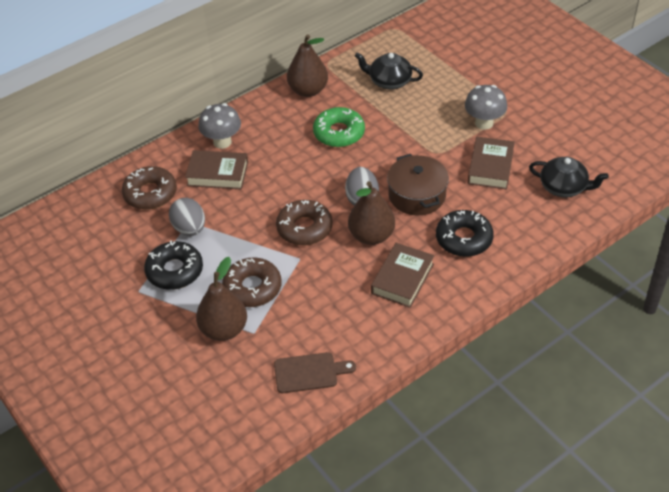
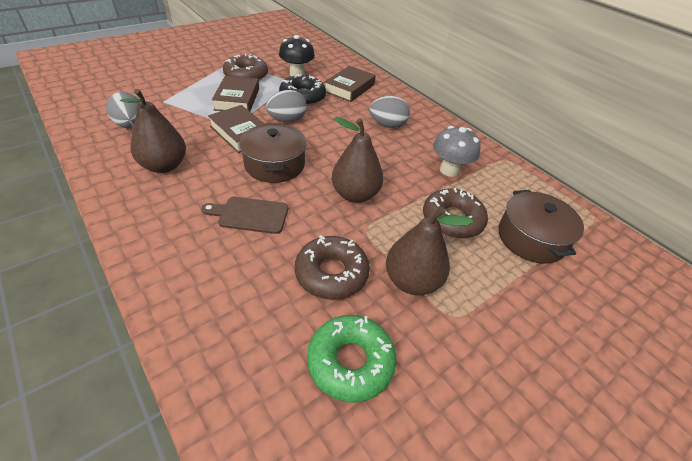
black donut: [144,240,203,290] [436,210,494,257] = 2 -> [279,74,326,106] = 1
black mushroom: none = 0 -> [279,35,315,76] = 1
black teapot: [355,53,423,90] [529,157,609,197] = 2 -> none = 0
brown pot: [387,154,449,216] = 1 -> [239,123,307,183] [498,190,584,264] = 2
grey egg: [169,198,205,236] [345,167,379,206] = 2 -> [106,92,141,128] [266,90,307,122] [369,96,410,128] = 3
grey mushroom: [198,103,241,149] [465,85,507,130] = 2 -> [433,126,480,177] = 1

